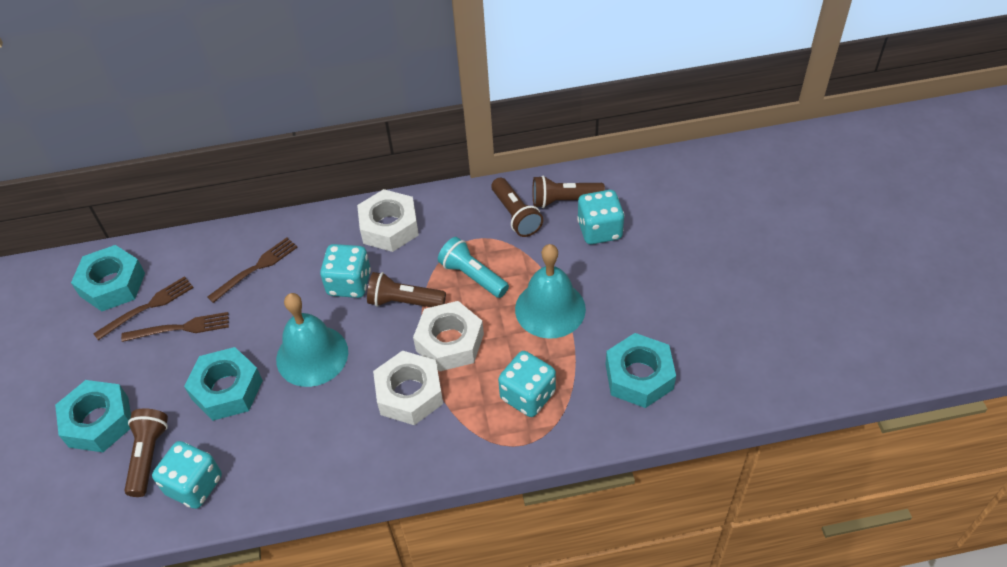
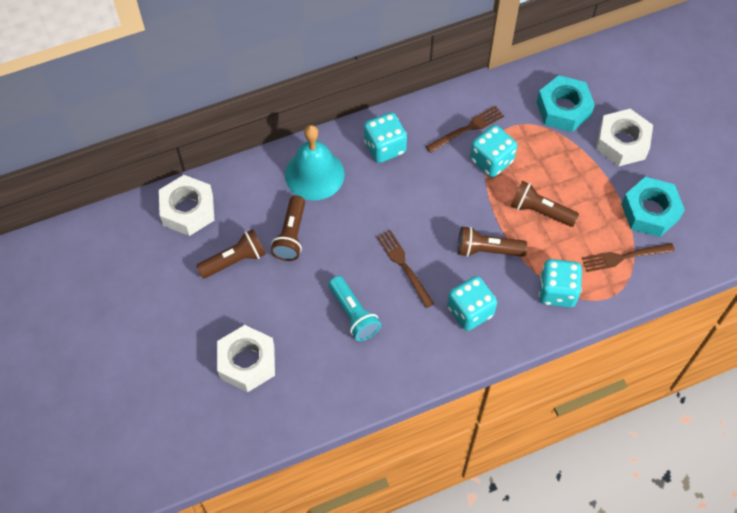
turquoise bell: [276,293,348,387] [515,244,586,339] = 2 -> [285,125,345,200] = 1
turquoise nut: [55,380,131,452] [71,245,145,311] [184,347,263,421] [606,333,676,408] = 4 -> [537,75,595,132] [621,177,685,237] = 2

